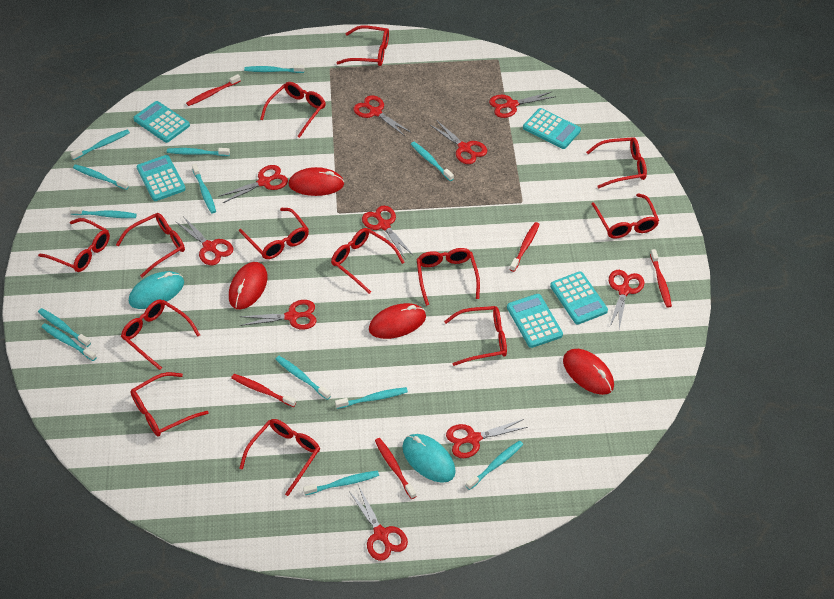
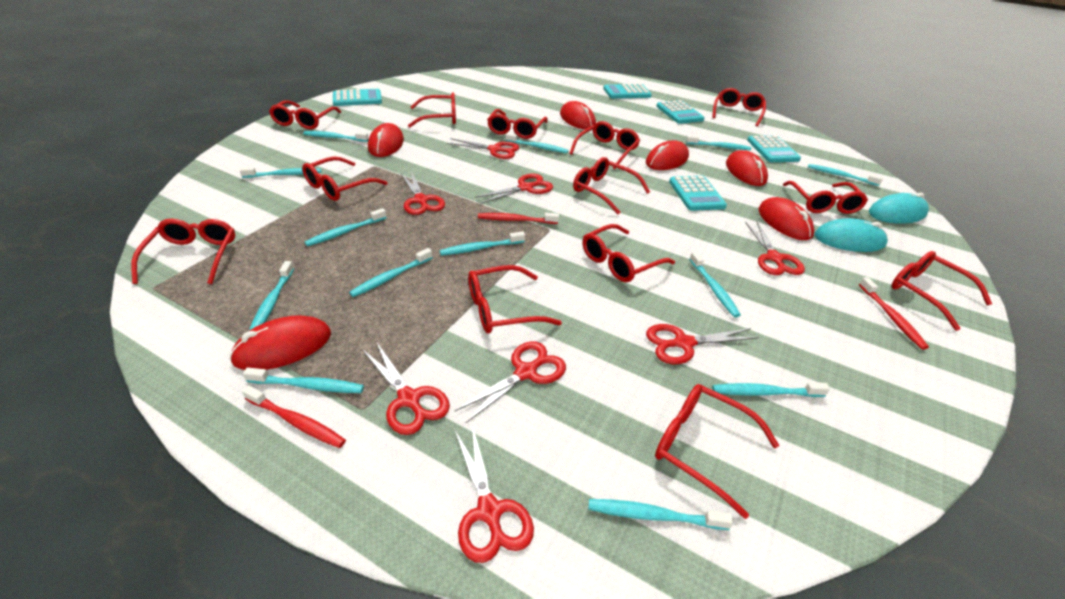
red mouse: [229,262,267,309] [288,167,344,196] [369,303,426,339] [563,349,614,395] = 4 -> [229,315,331,370] [368,123,404,157] [560,101,596,129] [646,140,689,170] [726,150,768,186] [758,197,814,240] = 6
red scissors: [175,216,233,265] [218,165,288,203] [239,300,317,330] [349,487,408,561] [354,95,412,136] [362,206,414,258] [429,120,487,164] [446,419,528,458] [489,91,556,118] [609,270,644,329] = 10 -> [362,341,450,435] [401,171,445,215] [447,138,519,159] [454,341,566,423] [455,425,534,563] [475,174,553,204] [646,324,759,364] [745,222,805,275] = 8
red toothbrush: [186,74,241,106] [231,374,296,407] [375,438,416,499] [510,222,540,272] [650,249,672,308] = 5 -> [242,385,346,448] [478,213,559,224] [859,277,929,350] = 3

